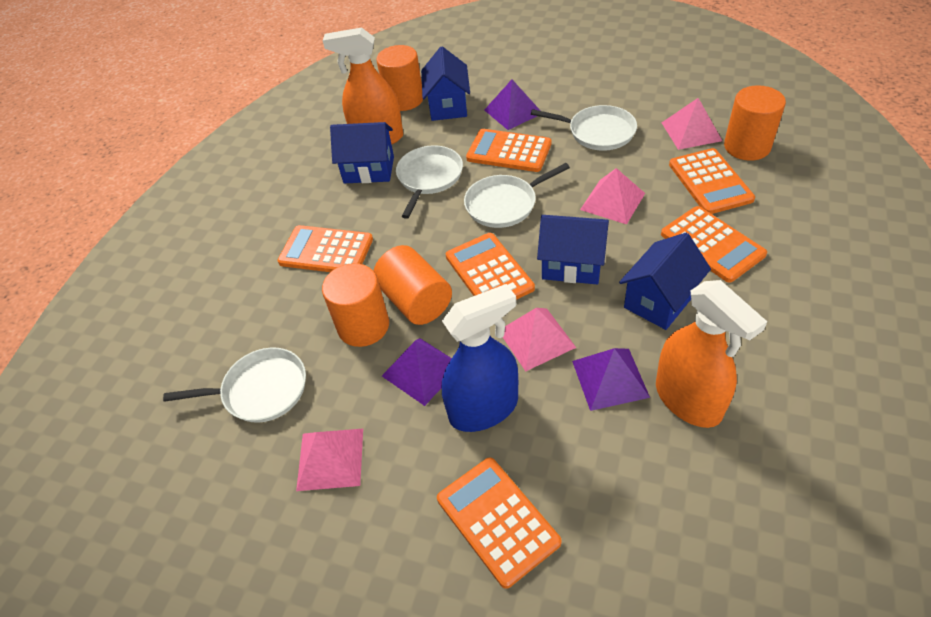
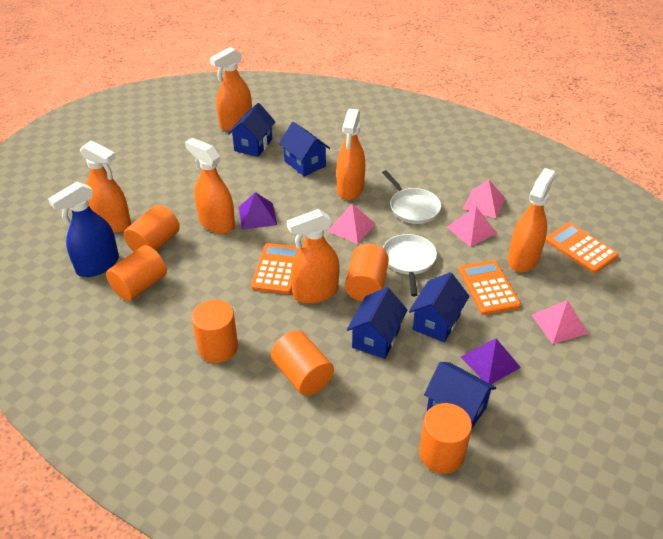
blue house: [330,122,394,183] [421,46,470,121] [537,215,609,284] [619,233,711,330] = 4 -> [228,103,275,157] [279,122,330,176] [347,287,408,359] [409,272,469,342] [424,362,496,428] = 5
orange calculator: [277,225,373,272] [437,458,561,589] [446,233,535,300] [466,129,552,172] [661,206,767,283] [669,148,755,214] = 6 -> [251,243,300,294] [459,260,521,315] [545,223,619,273] = 3
orange cylinder: [322,263,389,347] [374,245,452,325] [376,45,423,111] [724,85,786,161] = 4 -> [106,245,167,301] [124,205,180,252] [192,300,238,363] [271,330,334,396] [345,244,389,301] [419,403,472,474] = 6
orange spray bottle: [323,27,403,144] [656,280,767,428] = 2 -> [80,140,131,233] [185,138,235,234] [210,47,252,131] [287,209,340,304] [336,109,365,200] [508,168,556,272] = 6
purple pyramid: [382,338,452,406] [484,80,541,130] [572,348,650,411] = 3 -> [239,192,277,230] [461,338,521,384] = 2
white pan: [163,347,306,423] [396,145,463,219] [464,163,570,228] [531,105,637,151] = 4 -> [382,170,441,224] [383,234,437,296] = 2

